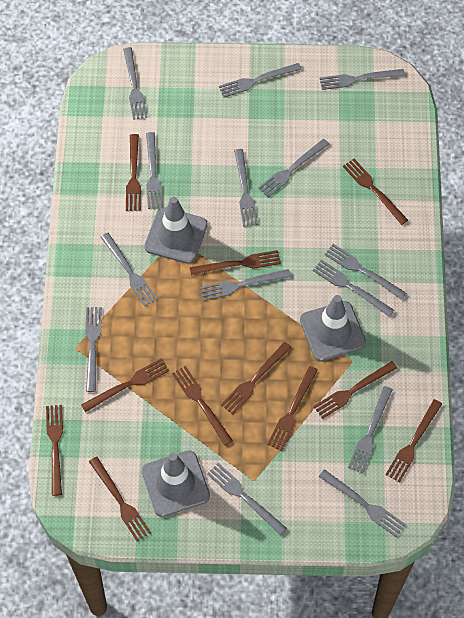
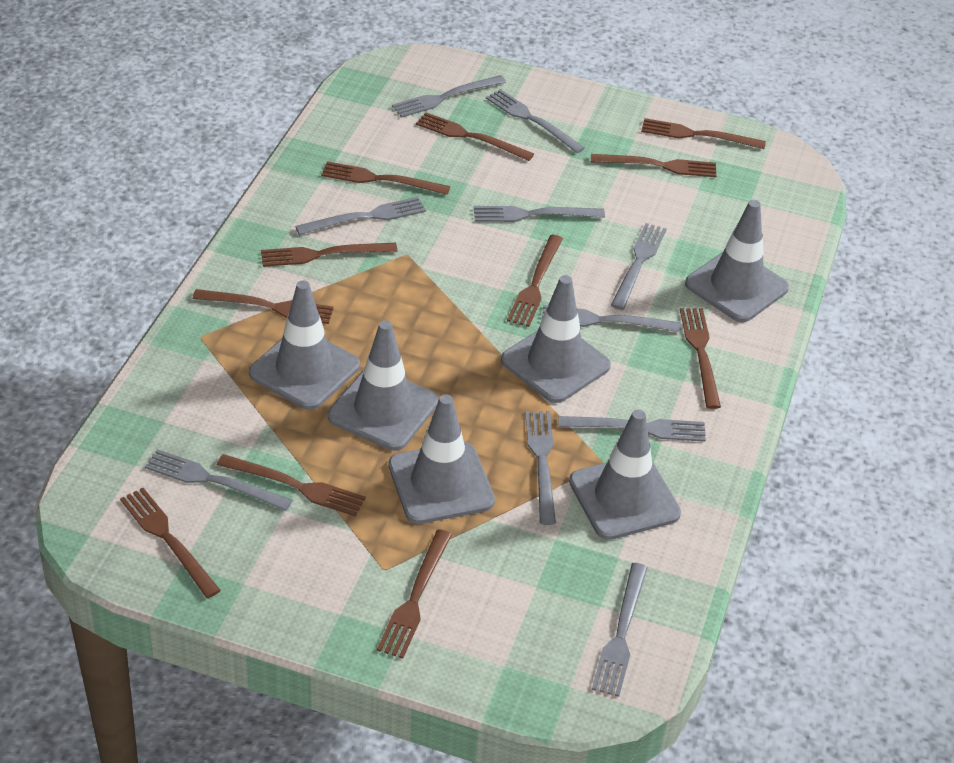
grey fork: [85,307,102,392] [101,233,158,306] [123,47,147,120] [146,132,163,209] [200,269,291,301] [207,463,287,535] [219,63,302,98] [234,149,258,226] [258,139,329,197] [313,259,394,317] [319,469,405,537] [320,69,405,90] [325,244,406,300] [348,386,393,473] = 14 -> [145,449,292,511] [295,197,426,235] [392,75,506,118] [474,206,605,222] [486,89,585,153] [525,411,556,525] [542,305,681,332] [559,416,706,442] [592,563,648,697] [611,223,667,310] = 10
grey traffic cone: [142,450,210,517] [144,196,208,264] [300,295,366,361] = 3 -> [249,280,360,410] [328,320,439,451] [389,394,495,524] [501,275,611,403] [569,409,681,540] [685,200,789,322] = 6

